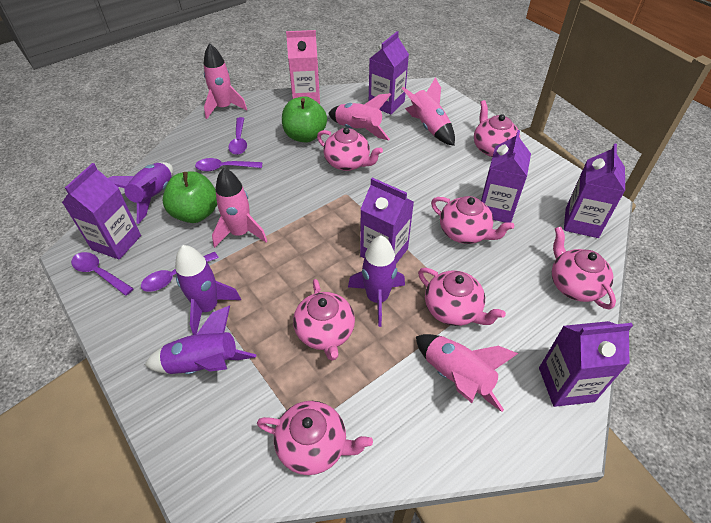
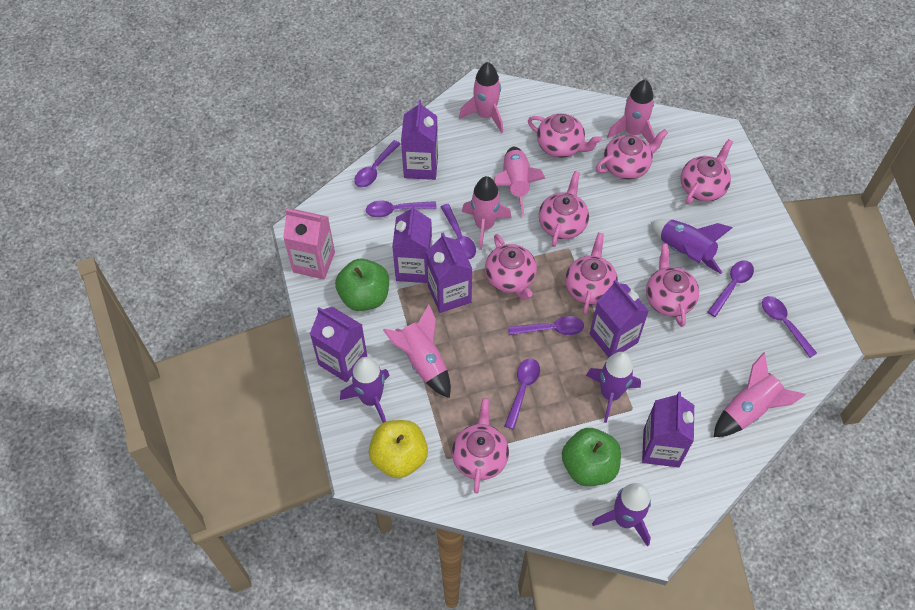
pink rocket: [204,43,247,119] [212,168,267,248] [328,93,391,141] [402,77,455,146] [416,334,518,412] = 5 -> [383,304,451,398] [459,62,503,133] [462,176,512,250] [494,147,545,216] [607,79,655,144] [714,352,806,437] = 6
pink teapot: [257,401,373,475] [293,279,355,361] [317,127,383,171] [418,268,506,326] [431,196,514,244] [474,100,520,157] [552,226,616,310] = 7 -> [452,398,509,493] [485,234,537,300] [528,113,602,158] [539,171,589,247] [565,233,618,314] [596,129,668,180] [646,243,699,327] [681,139,733,204] = 8
purple spoon: [71,252,134,296] [141,252,219,292] [195,158,262,171] [228,117,247,155] = 4 -> [354,140,401,187] [366,200,437,218] [441,204,476,259] [505,358,540,429] [508,316,584,335] [708,260,754,317] [762,296,817,358] = 7
yellow apple: none = 0 -> [369,420,428,478] = 1

